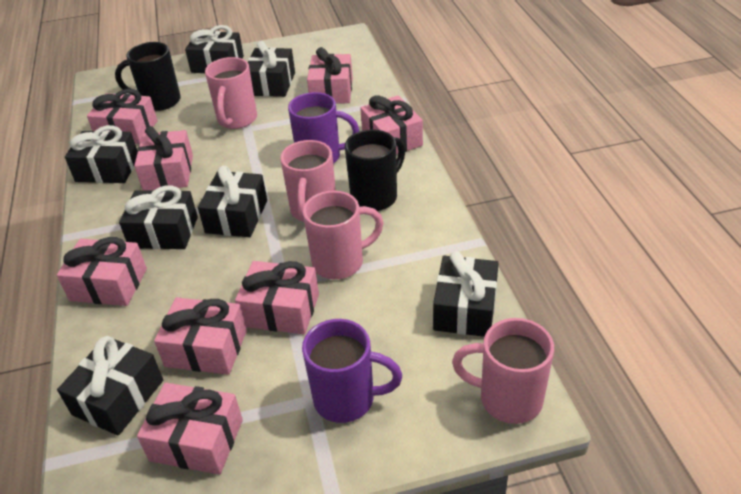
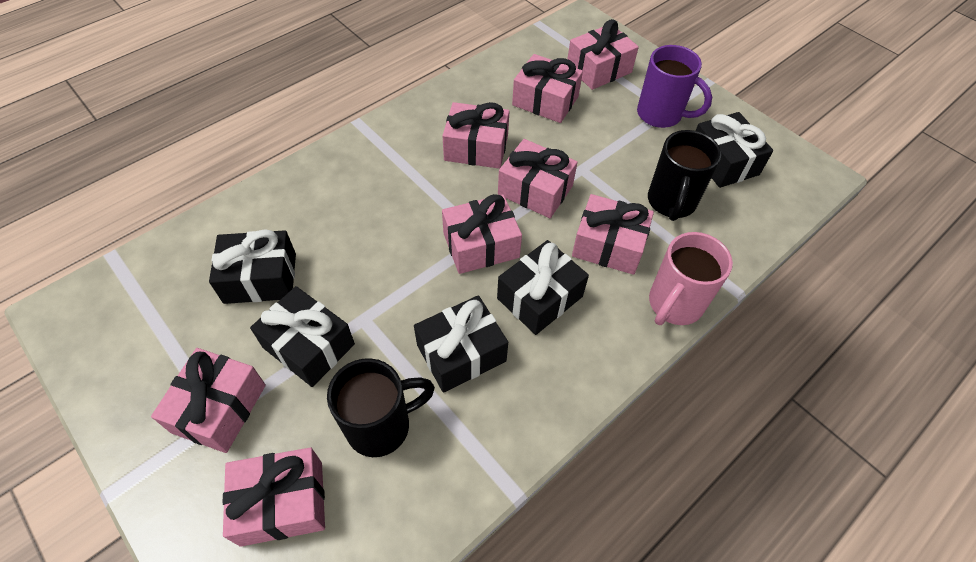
black gift: [57,336,163,436] [65,125,138,183] [119,185,198,249] [185,25,244,73] [198,166,267,237] [248,41,295,97] [433,251,498,337] = 7 -> [209,229,296,304] [250,286,355,387] [414,295,508,393] [497,240,589,335] [696,112,773,188] = 5
pink mug: [205,57,257,129] [280,140,336,222] [303,191,384,279] [452,318,554,424] = 4 -> [649,232,733,325] = 1
purple mug: [288,92,359,164] [302,319,402,423] = 2 -> [637,45,712,128] = 1

